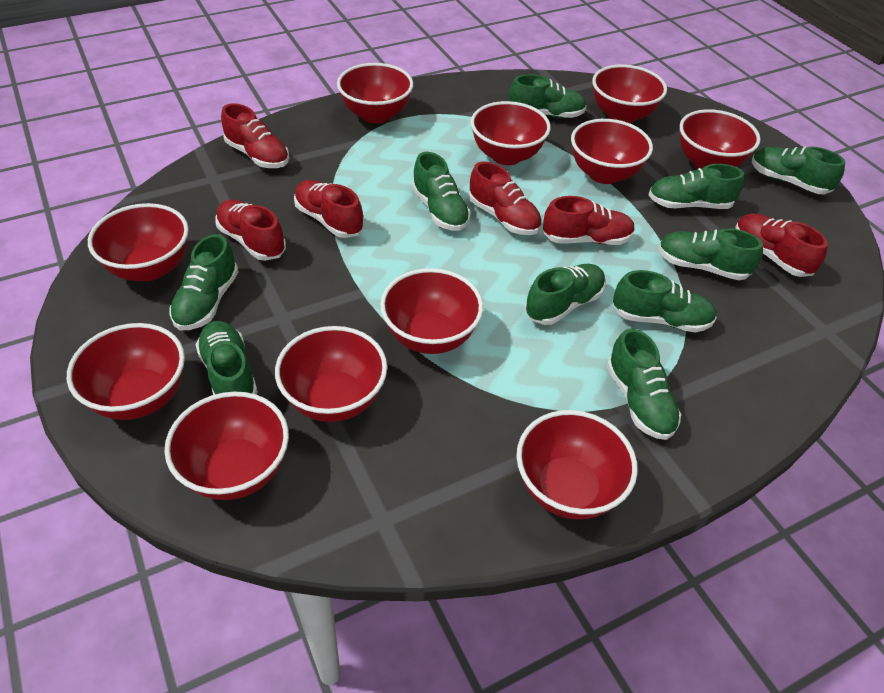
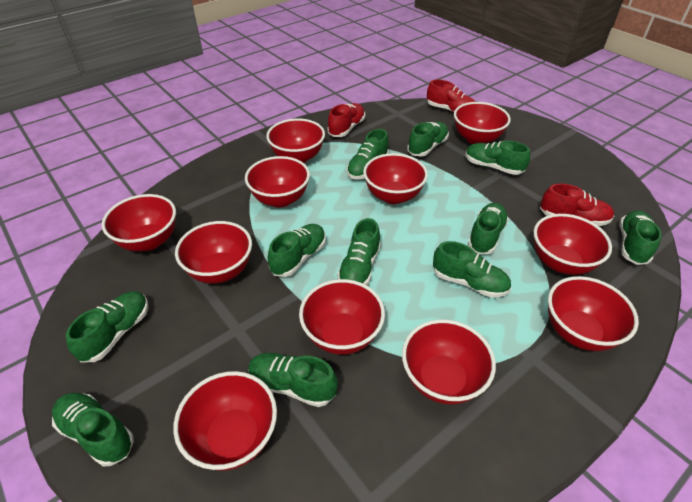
green shoe: [170,234,239,330] [196,321,258,395] [412,152,471,231] [509,74,586,118] [525,264,605,325] [607,328,681,440] [613,270,717,333] [648,164,744,209] [658,228,763,280] [752,147,845,194] = 10 -> [52,393,134,467] [66,291,148,362] [248,353,338,407] [267,224,326,277] [337,218,381,285] [347,129,389,179] [407,122,449,157] [433,241,511,297] [465,141,530,175] [468,203,509,254] [619,210,662,265] = 11
red shoe: [215,200,286,261] [221,103,289,168] [294,180,364,238] [469,162,542,235] [543,196,635,245] [736,213,828,277] = 6 -> [327,103,365,137] [427,80,476,113] [540,184,614,226] = 3

